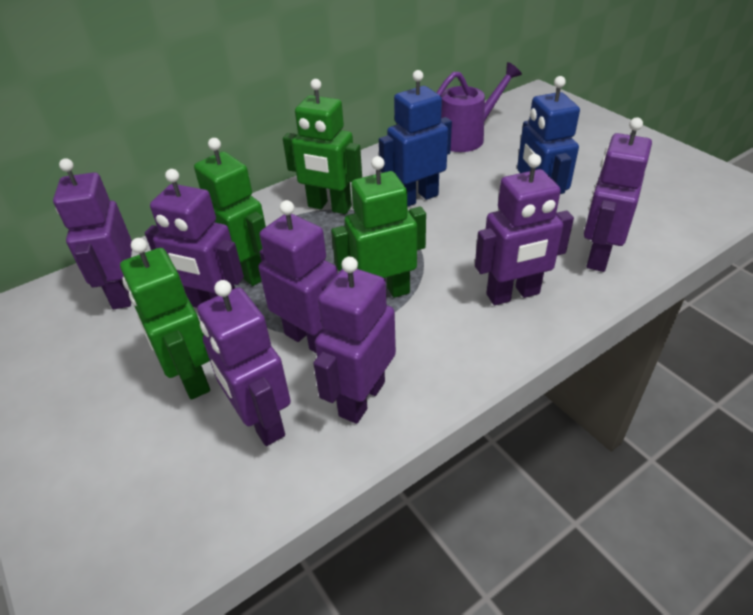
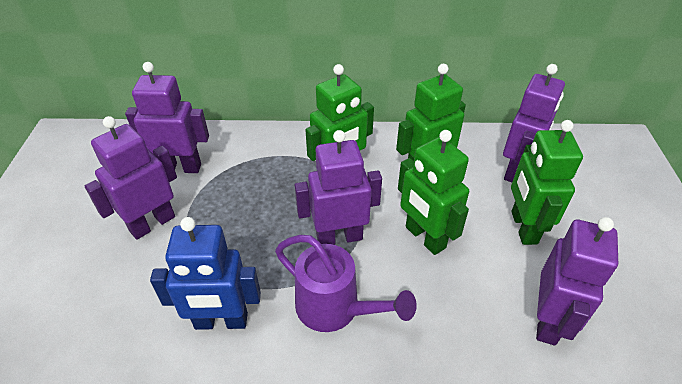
blue robot: [379,70,452,207] [517,76,580,194] = 2 -> [150,217,261,330] = 1
purple robot: [53,158,132,309] [145,169,244,308] [197,280,291,446] [258,200,338,354] [313,256,396,424] [475,154,574,305] [584,118,652,272] = 7 -> [85,116,177,240] [125,62,209,173] [295,130,382,245] [503,64,565,183] [536,217,618,345] = 5

